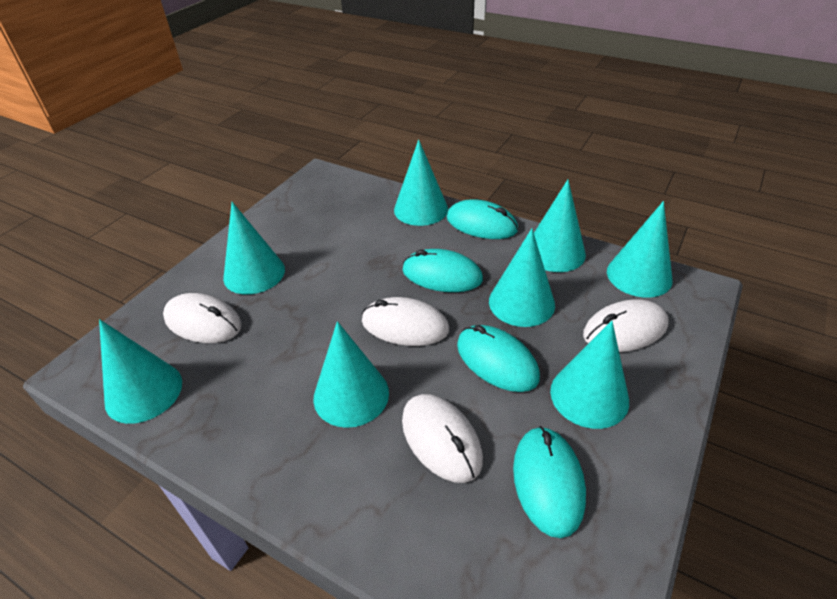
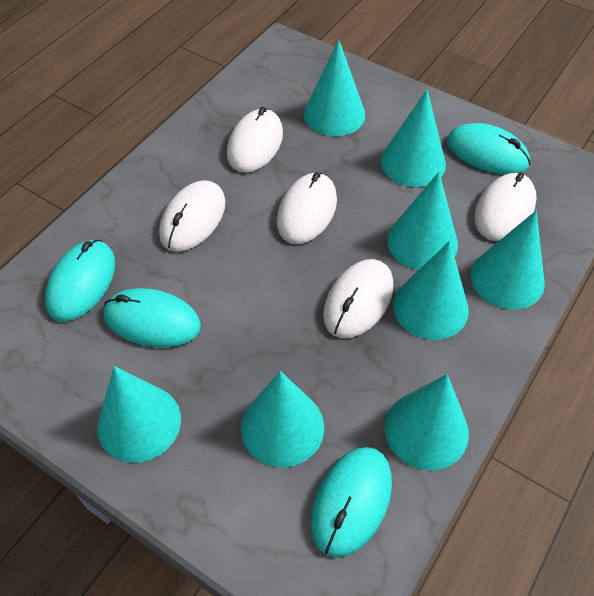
white mouse: [163,293,242,343] [362,297,449,346] [402,394,483,483] [583,299,669,352] = 4 -> [159,180,225,252] [227,107,283,173] [277,172,337,244] [323,259,393,338] [474,172,537,241] = 5

